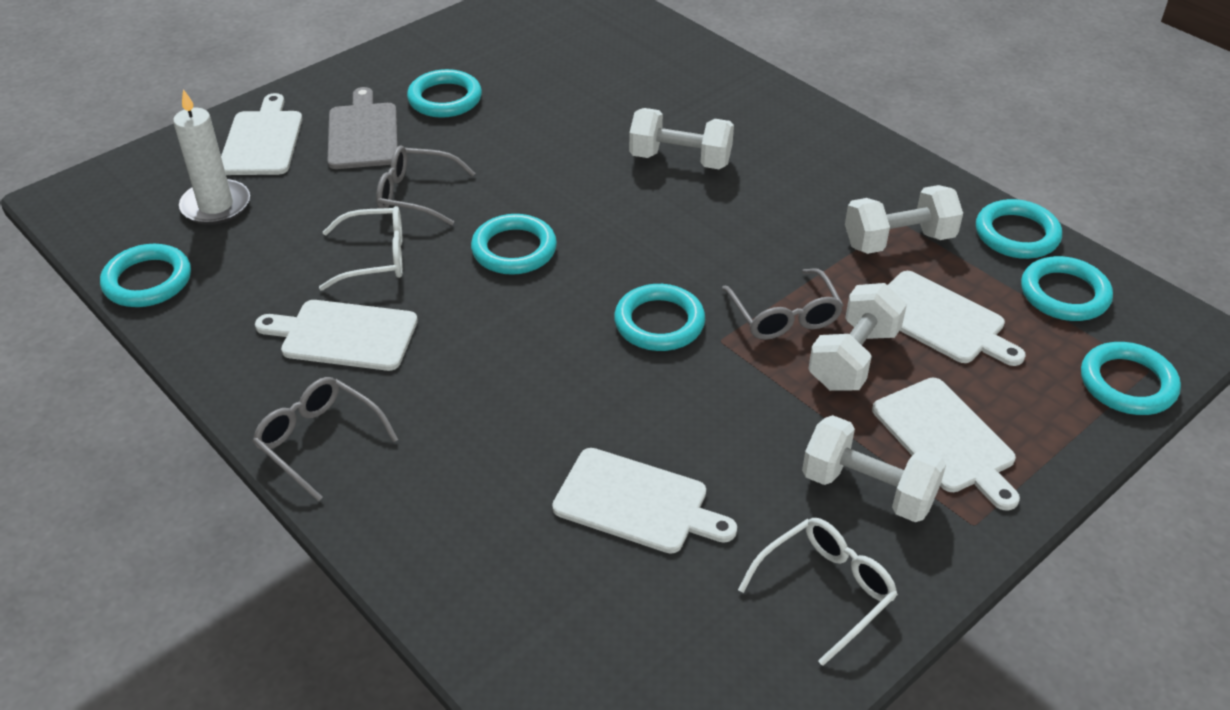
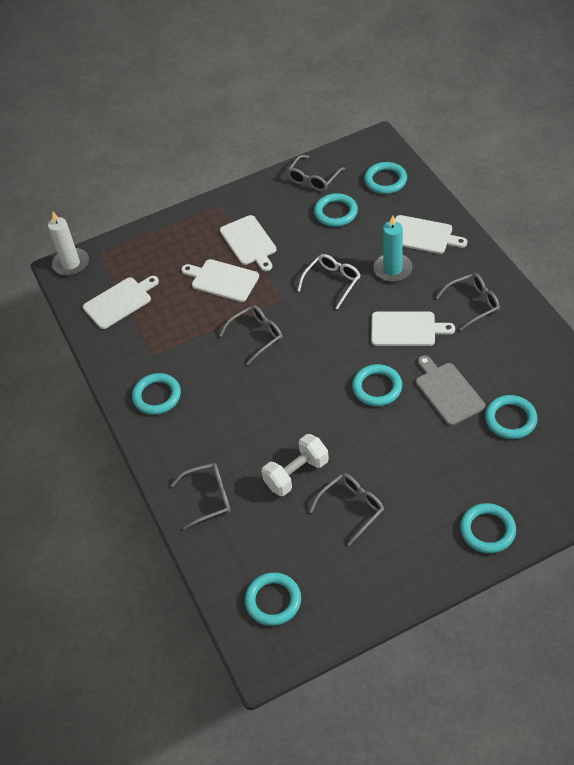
grey glasses: [253,377,398,502] [376,146,475,226] [722,268,843,340] = 3 -> [171,463,231,530] [219,305,282,365] [287,155,345,191] [309,473,384,546] [436,273,500,331] = 5
turquoise candle: none = 0 -> [373,215,412,282] = 1
white dumbbell: [629,108,734,169] [802,415,946,522] [808,283,907,391] [845,185,963,254] = 4 -> [261,434,329,496] = 1
white glasses: [319,206,403,291] [738,518,898,666] = 2 -> [297,254,360,309] = 1

